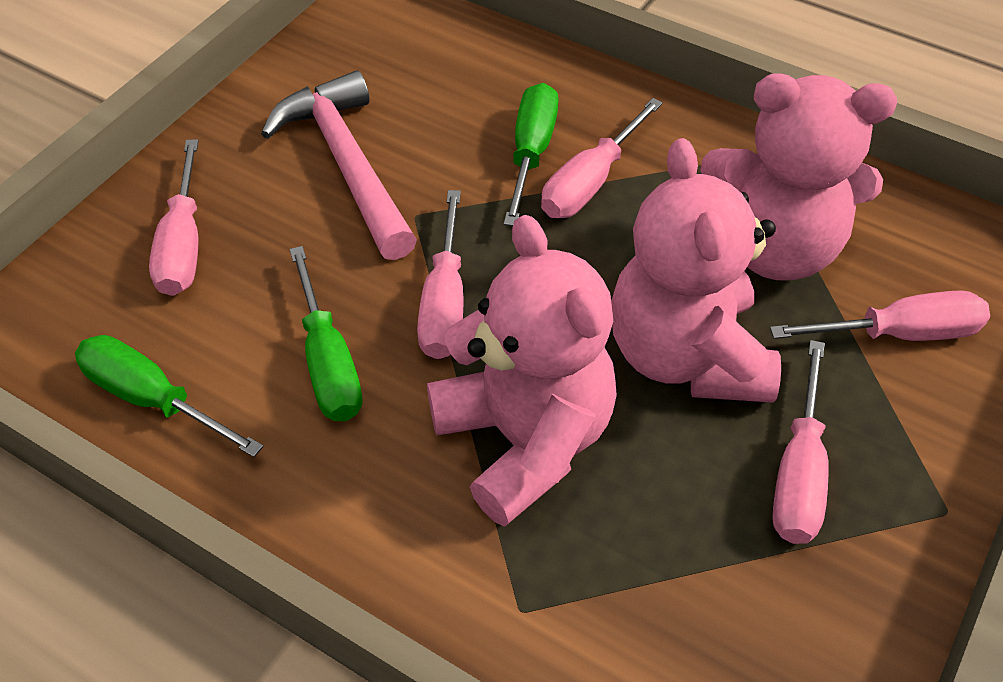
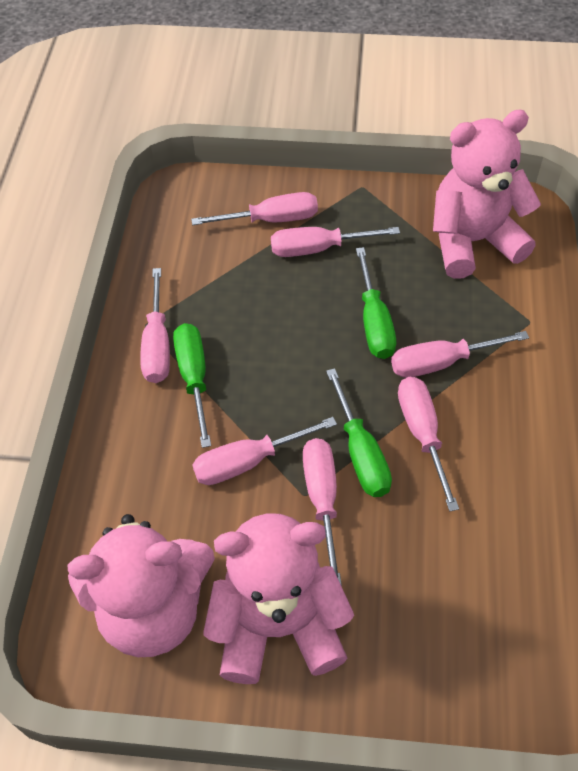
pink hammer: [261,70,417,260] = 1 -> none = 0
pink screwdriver: [149,139,199,296] [417,190,463,359] [541,98,663,218] [770,290,990,341] [772,340,829,544] = 5 -> [140,268,170,383] [191,192,318,225] [192,417,337,485] [271,227,400,257] [303,438,342,586] [391,331,529,378] [398,377,459,511] = 7

